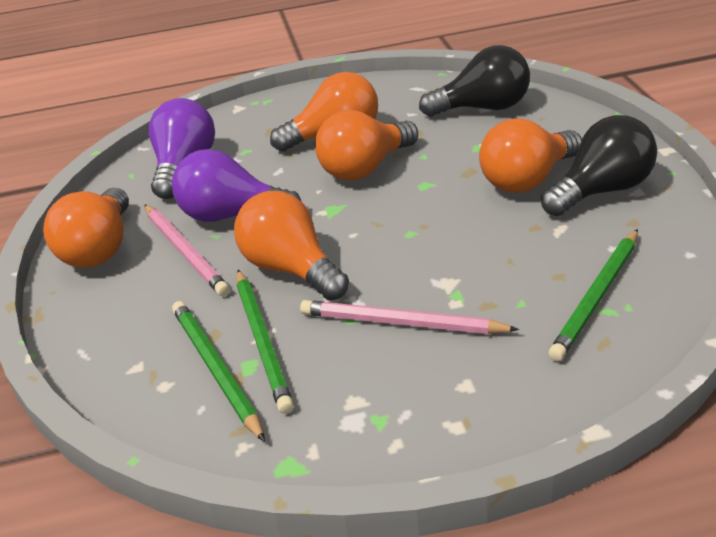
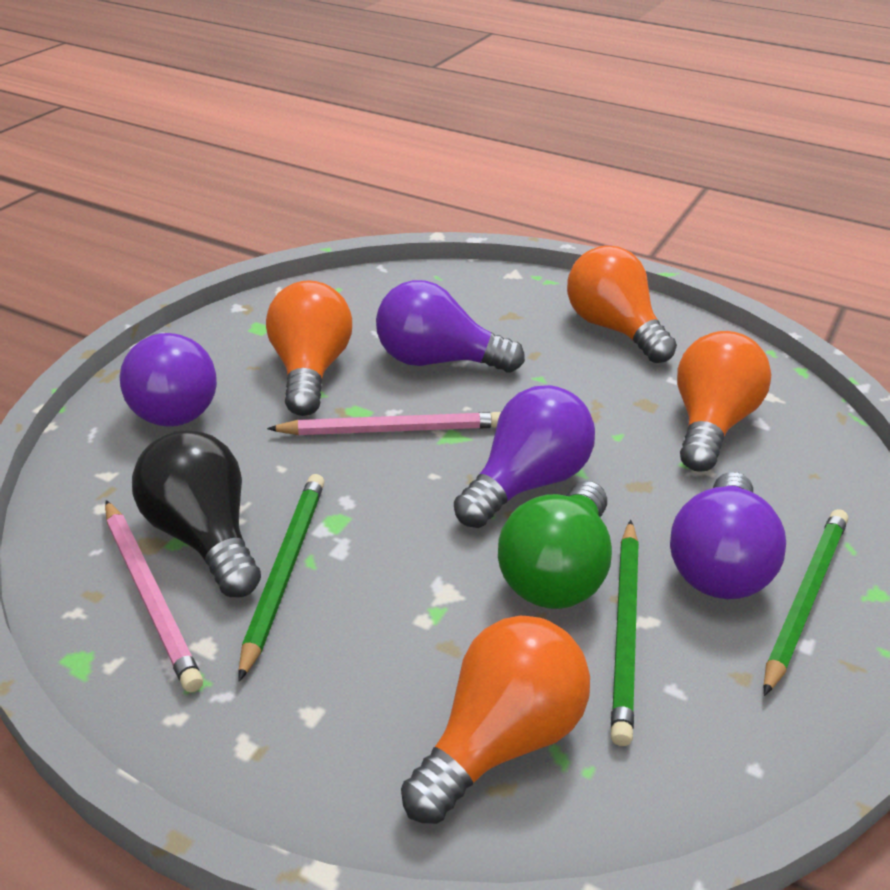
black light bulb: [419,45,530,117] [541,115,657,216] = 2 -> [132,430,261,597] = 1
green light bulb: none = 0 -> [498,481,612,609] = 1
orange light bulb: [43,188,129,268] [234,191,349,300] [270,72,378,152] [315,110,418,180] [479,118,582,193] = 5 -> [266,280,352,416] [401,616,590,824] [567,245,677,363] [677,331,771,471] = 4
purple light bulb: [149,98,215,199] [172,149,301,222] = 2 -> [119,332,217,427] [376,280,525,372] [454,385,595,528] [670,472,786,599] = 4

